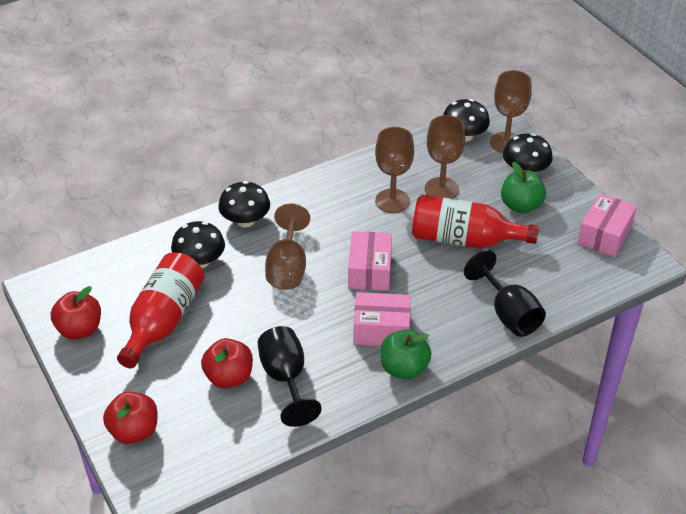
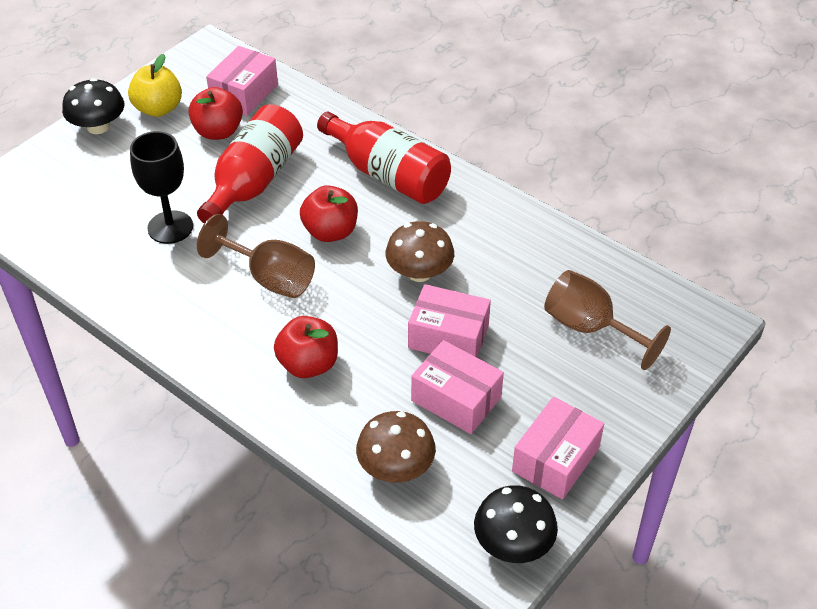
black goblet: [258,326,322,427] [464,250,546,337] = 2 -> [130,131,193,244] = 1
black mushroom: [171,221,225,268] [218,181,270,228] [443,99,490,142] [503,133,553,172] = 4 -> [62,78,124,134] [474,485,558,563] = 2
brown goblet: [265,203,310,290] [375,127,414,213] [425,115,465,199] [490,70,532,153] = 4 -> [197,214,315,298] [544,270,671,370] = 2
brown mushroom: none = 0 -> [356,411,436,483] [385,221,454,282] = 2
green apple: [381,330,432,379] [501,162,546,213] = 2 -> none = 0
pink box: [348,231,392,291] [353,292,411,346] [578,193,637,257] = 3 -> [206,46,278,116] [408,284,491,357] [411,340,504,434] [512,397,604,500] = 4
yellow apple: none = 0 -> [128,54,182,117] = 1

